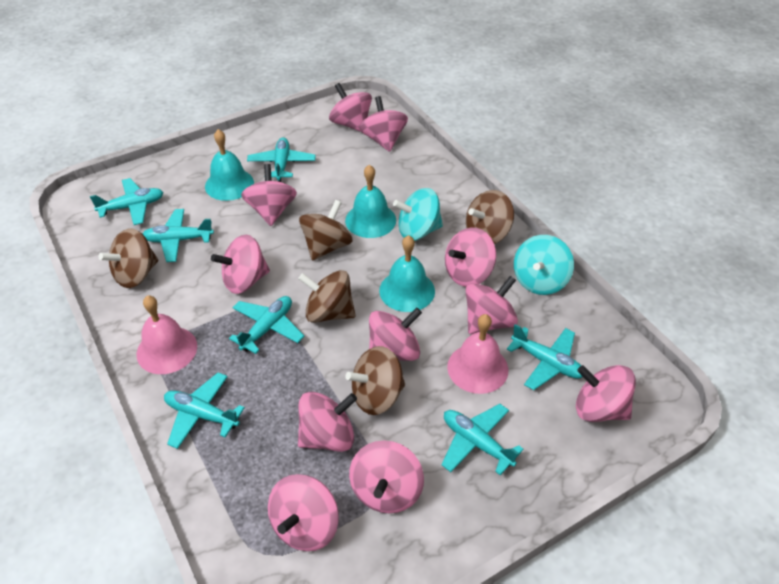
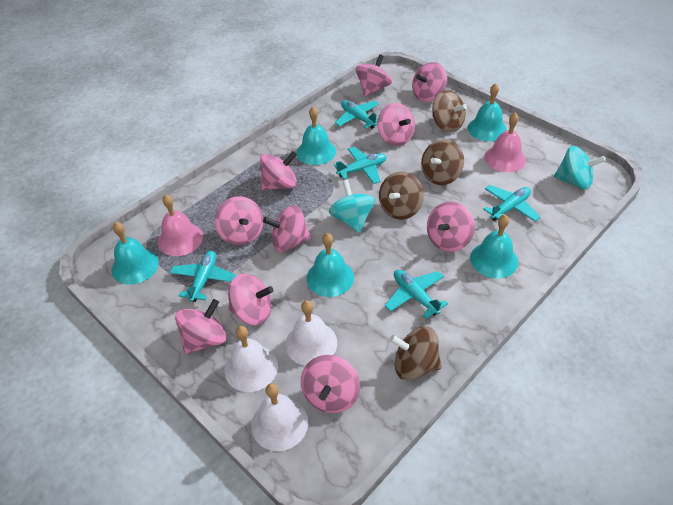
brown spinning top: [99,228,158,288] [298,270,356,323] [299,200,352,261] [345,346,405,415] [466,190,514,244] = 5 -> [379,172,424,219] [390,326,442,380] [421,139,464,185] [432,90,467,132] = 4
pink spinning top: [211,235,270,294] [241,164,297,226] [268,474,339,551] [298,392,357,452] [329,83,372,132] [349,440,424,513] [359,96,408,152] [369,307,422,361] [445,228,496,287] [466,276,518,334] [576,365,636,422] = 11 -> [175,299,227,354] [215,196,263,245] [228,274,273,325] [260,151,297,191] [263,205,311,252] [301,355,360,413] [356,54,392,97] [377,103,415,146] [412,62,447,102] [427,202,475,252] = 10
turquoise bell: [205,129,254,201] [345,165,396,238] [379,235,435,312] = 3 -> [111,222,159,285] [297,107,336,165] [306,233,354,297] [468,83,507,141] [470,215,518,279] = 5
turquoise plane: [90,178,163,225] [143,209,214,262] [164,372,245,449] [229,296,304,354] [247,137,316,182] [441,404,524,475] [507,324,583,390] = 7 -> [170,251,237,302] [334,147,387,184] [335,100,380,129] [384,270,448,318] [483,185,540,222] = 5
white bell: none = 0 -> [225,326,278,392] [251,383,308,451] [285,300,337,366] = 3

